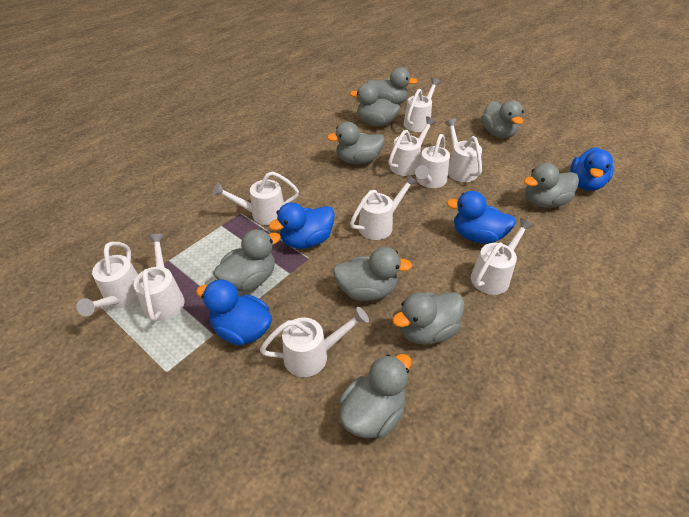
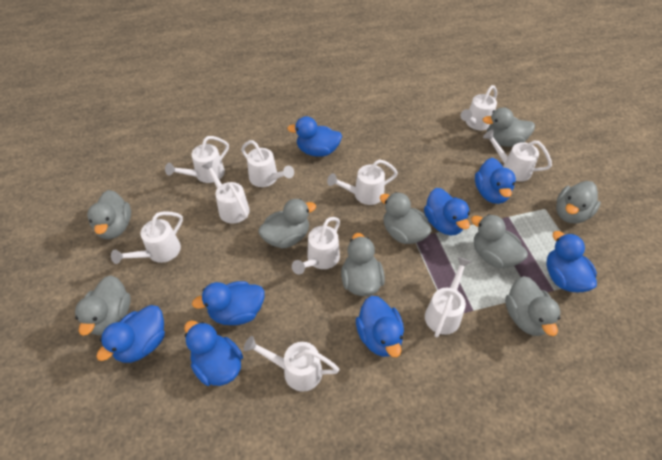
blue duck: [196,280,272,346] [269,202,335,249] [446,191,516,244] [570,147,614,191] = 4 -> [96,305,165,363] [184,320,243,386] [192,281,265,325] [287,116,342,157] [356,296,404,357] [424,188,470,235] [475,158,516,204] [546,231,597,292] = 8

